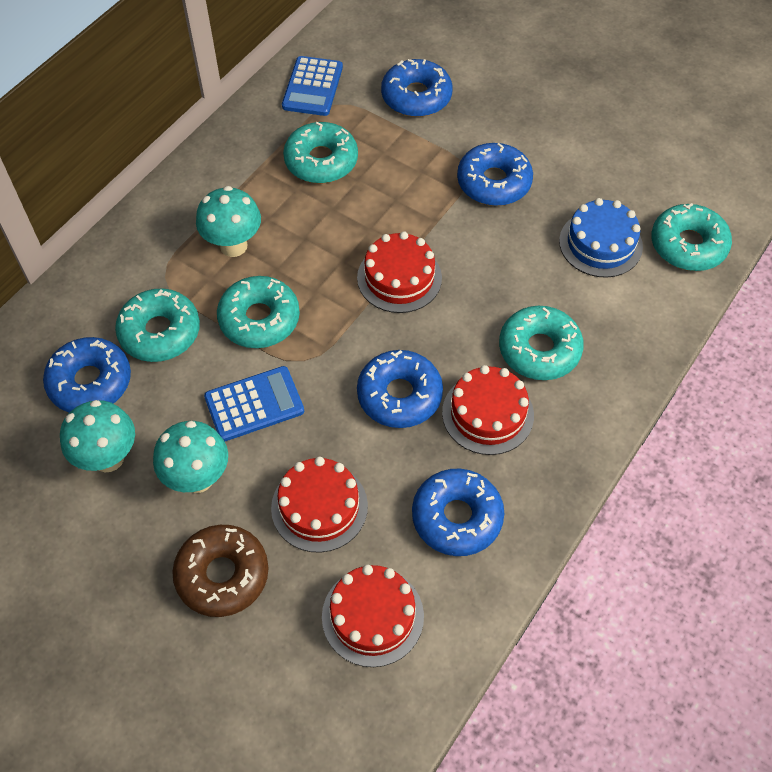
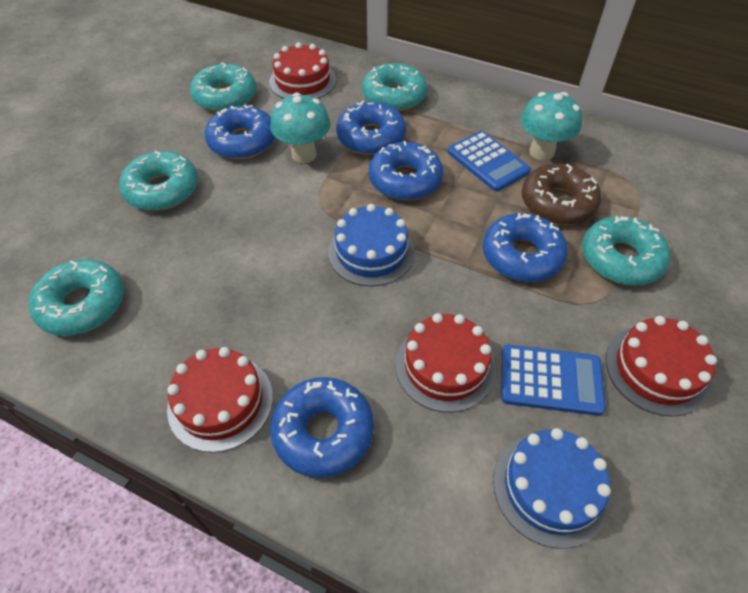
blue cake: [559,198,643,278] = 1 -> [328,204,415,287] [493,428,611,549] = 2
turquoise mushroom: [60,400,135,472] [153,421,228,493] [196,186,261,257] = 3 -> [270,93,330,163] [520,92,582,161] = 2

